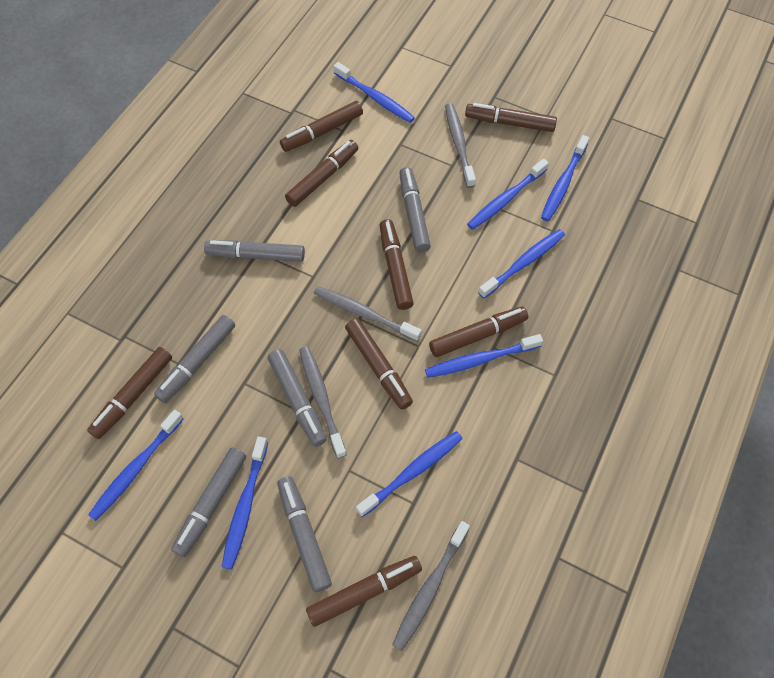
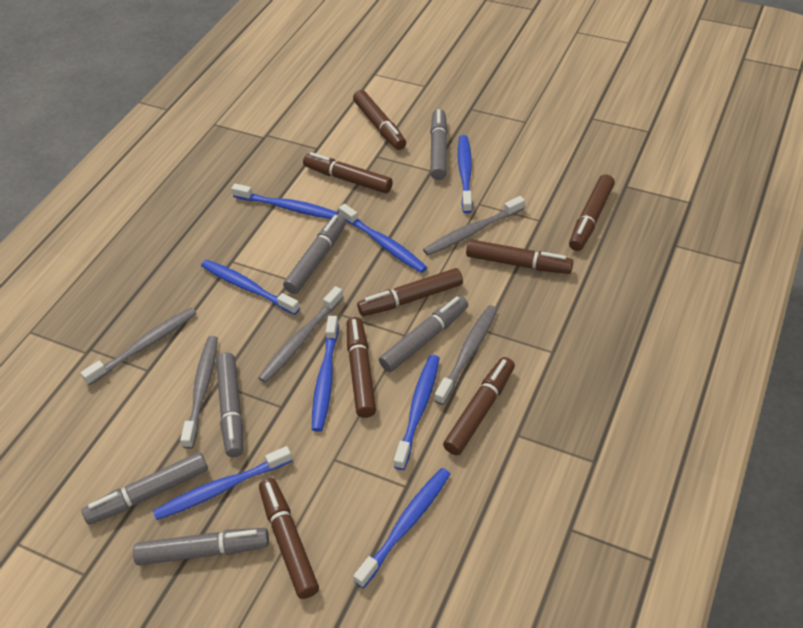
grey toothbrush: [299,346,347,458] [314,286,422,341] [392,521,470,651] [445,103,476,188] = 4 -> [81,307,197,386] [180,336,218,449] [258,286,344,383] [423,196,525,256] [434,305,497,405] = 5

